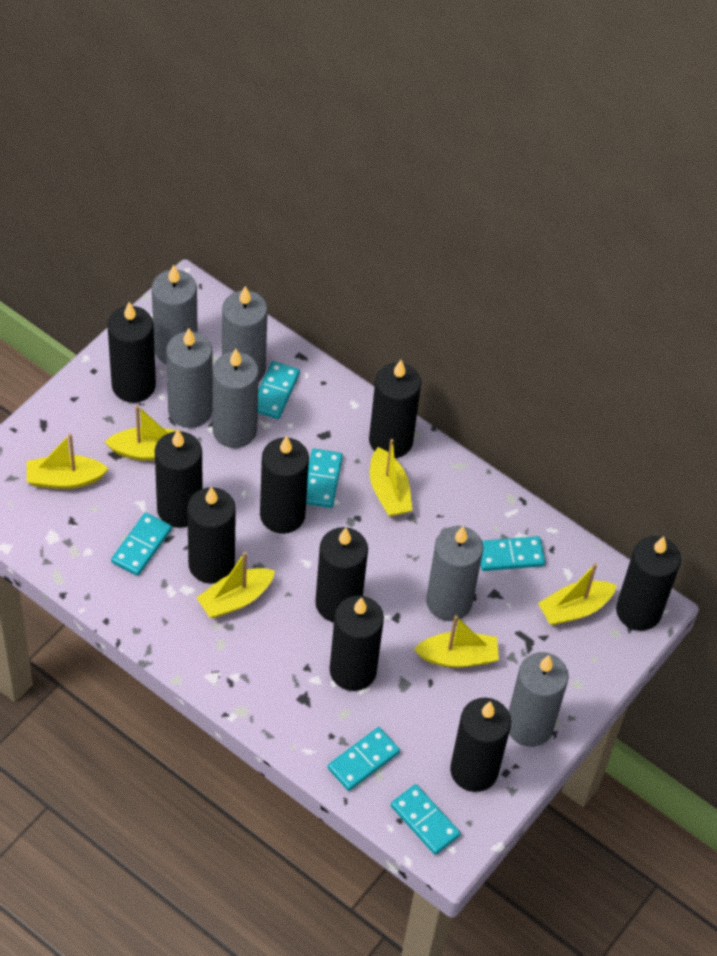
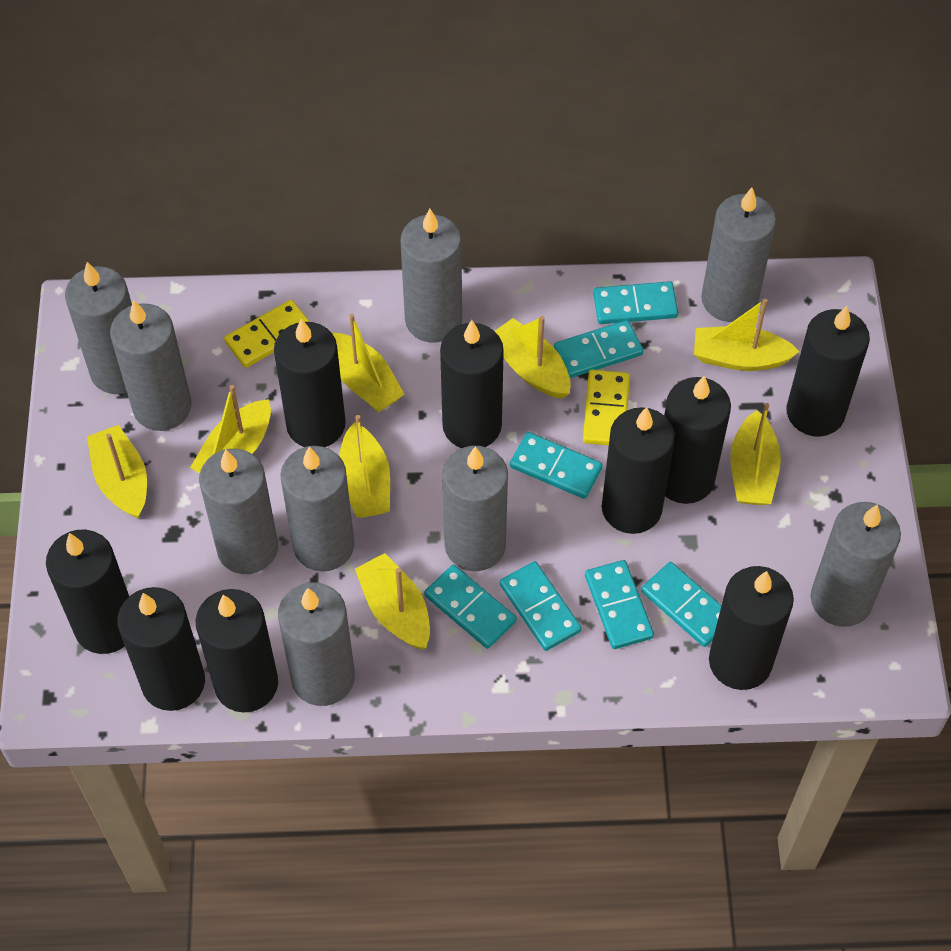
grey candle: [152,265,198,364] [166,328,212,428] [212,349,259,448] [222,286,268,381] [426,526,483,621] [508,652,569,747] = 6 -> [65,262,132,394] [110,300,192,431] [199,449,278,574] [278,583,355,706] [280,446,354,572] [400,209,462,343] [442,446,508,571] [701,187,776,322] [811,502,901,627] = 9
turquoise domino: [111,513,172,576] [258,361,300,419] [306,448,343,508] [328,727,400,791] [391,784,461,855] [480,536,545,571] = 6 -> [424,565,517,649] [500,561,582,651] [510,432,603,499] [554,320,643,378] [585,560,654,649] [593,281,678,324] [641,562,722,647] = 7
yellow boat: [27,433,109,489] [105,405,184,461] [197,552,275,618] [370,439,412,517] [414,615,499,668] [538,563,617,626] = 6 -> [87,425,147,519] [190,385,271,473] [331,314,405,412] [339,415,390,517] [355,553,430,649] [495,316,571,399] [694,299,799,371] [730,403,781,505] = 8
yellow domino: none = 0 -> [224,300,310,368] [583,370,630,445] = 2

